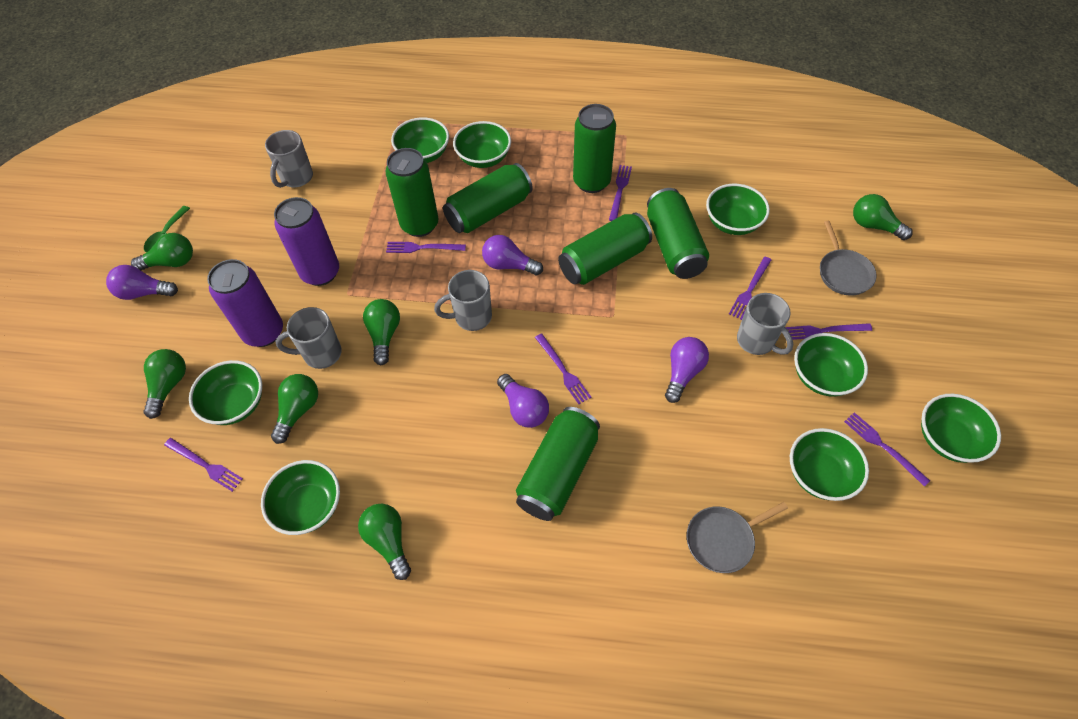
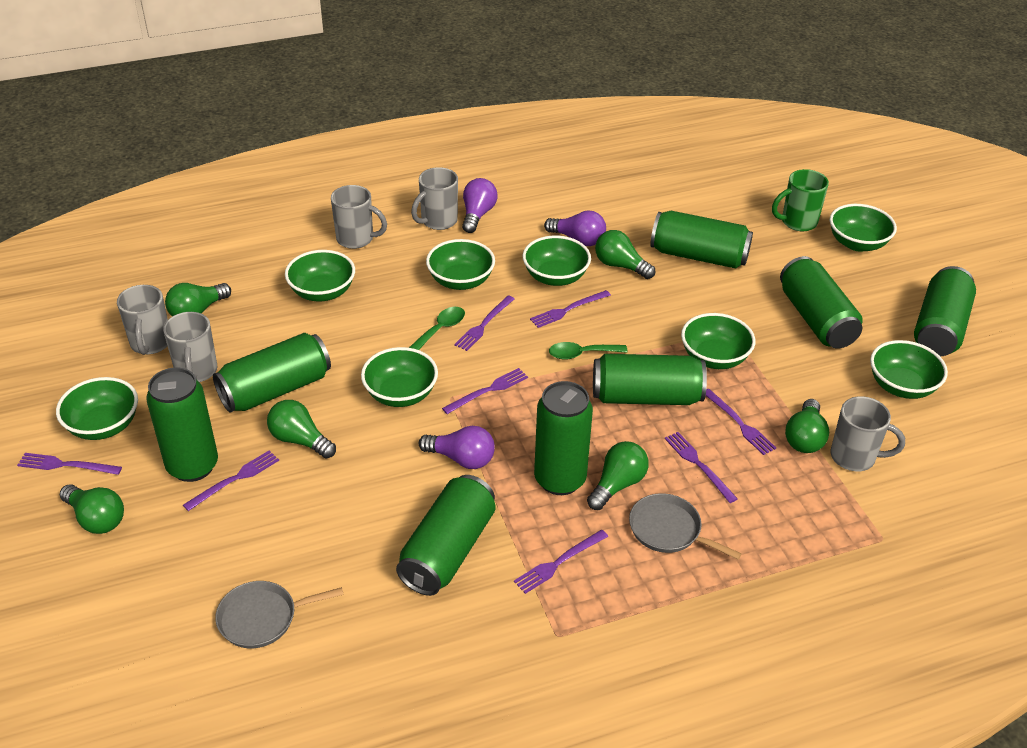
green can: [385,148,439,237] [443,163,533,233] [516,407,600,521] [558,212,652,285] [573,104,616,193] [647,188,709,279] = 6 -> [146,368,218,482] [213,333,331,413] [396,475,496,596] [534,381,593,495] [593,354,707,405] [650,211,753,269] [780,256,863,349] [914,266,976,356] = 8
green mug: none = 0 -> [772,169,829,231] = 1
green spoon: [144,206,190,253] = 1 -> [409,307,465,350] [549,342,628,359] = 2
grey mug: [265,130,313,188] [276,307,342,369] [434,270,492,331] [737,293,793,355] = 4 -> [117,285,168,355] [163,312,218,382] [331,185,387,249] [411,167,458,230] [831,396,905,471] = 5
purple can: [207,259,283,347] [274,197,339,286] = 2 -> none = 0
purple fork: [164,438,243,492] [386,242,466,253] [535,333,591,404] [609,165,632,221] [729,257,771,320] [785,323,872,340] [844,412,930,487] = 7 -> [17,453,122,475] [183,450,279,511] [442,368,528,414] [454,295,515,351] [514,530,608,594] [530,290,611,328] [665,432,738,503] [706,389,776,455] = 8
purple light bulb: [106,265,178,300] [482,235,543,275] [497,374,549,428] [665,337,709,403] = 4 -> [419,426,495,469] [462,178,498,233] [544,210,606,246] = 3

